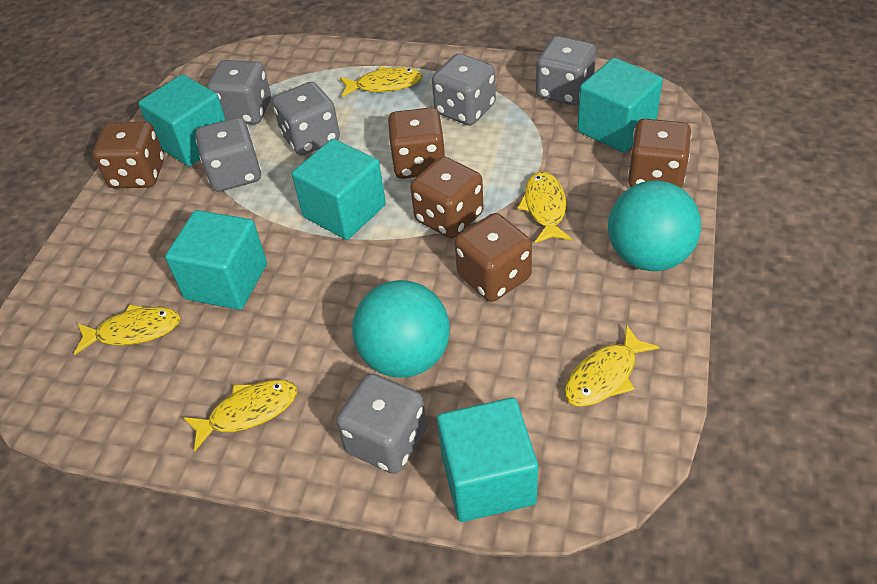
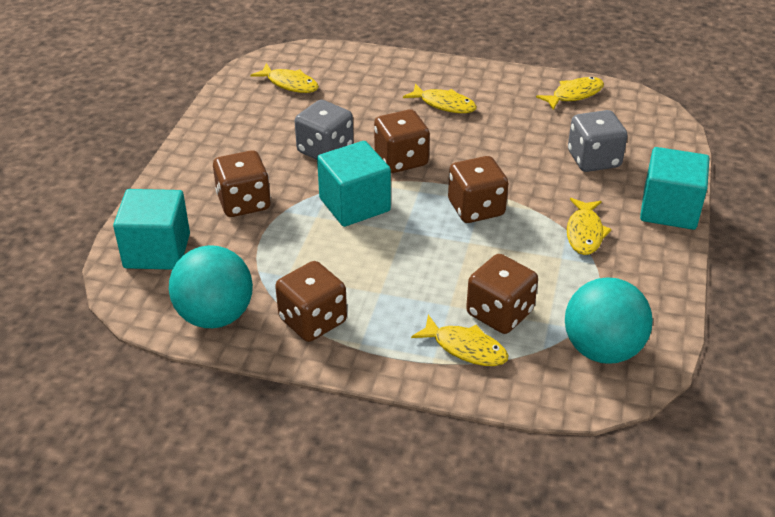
grey dice: [195,117,261,192] [207,60,271,125] [272,82,340,156] [336,373,427,474] [432,54,496,126] [536,36,596,106] = 6 -> [295,100,353,160] [568,110,628,172] = 2
turquoise cube: [138,75,226,166] [165,210,267,310] [292,139,386,240] [437,398,538,522] [577,58,663,153] = 5 -> [113,189,190,270] [317,141,391,227] [640,147,709,230] = 3

